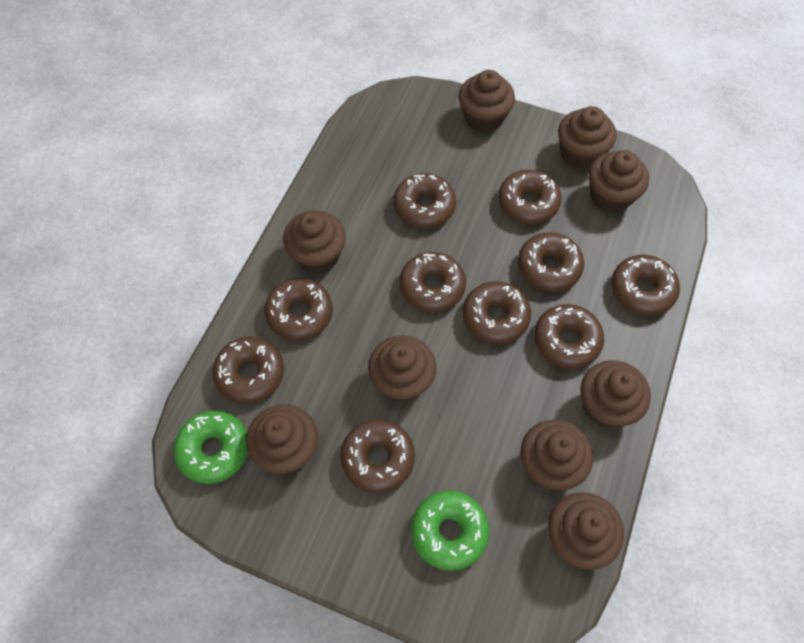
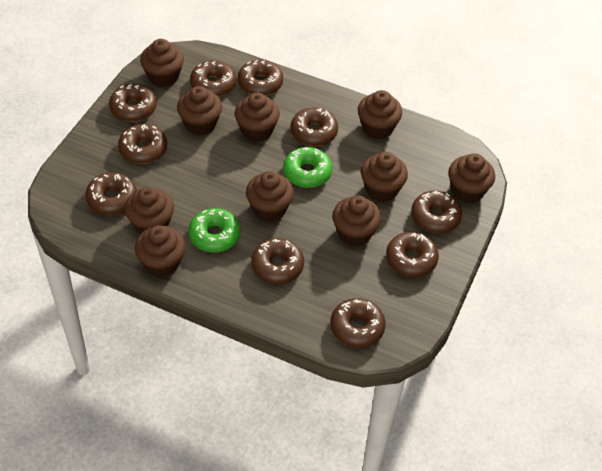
brown cupcake: [246,404,318,474] [283,210,346,274] [368,335,437,402] [459,70,515,133] [521,419,593,490] [548,492,624,570] [558,106,616,170] [581,360,651,428] [589,150,649,213] = 9 -> [125,187,174,234] [135,225,186,277] [140,39,184,87] [177,86,222,135] [235,93,280,142] [246,171,294,222] [332,195,381,246] [358,90,402,139] [361,152,408,202] [448,153,495,203] = 10

